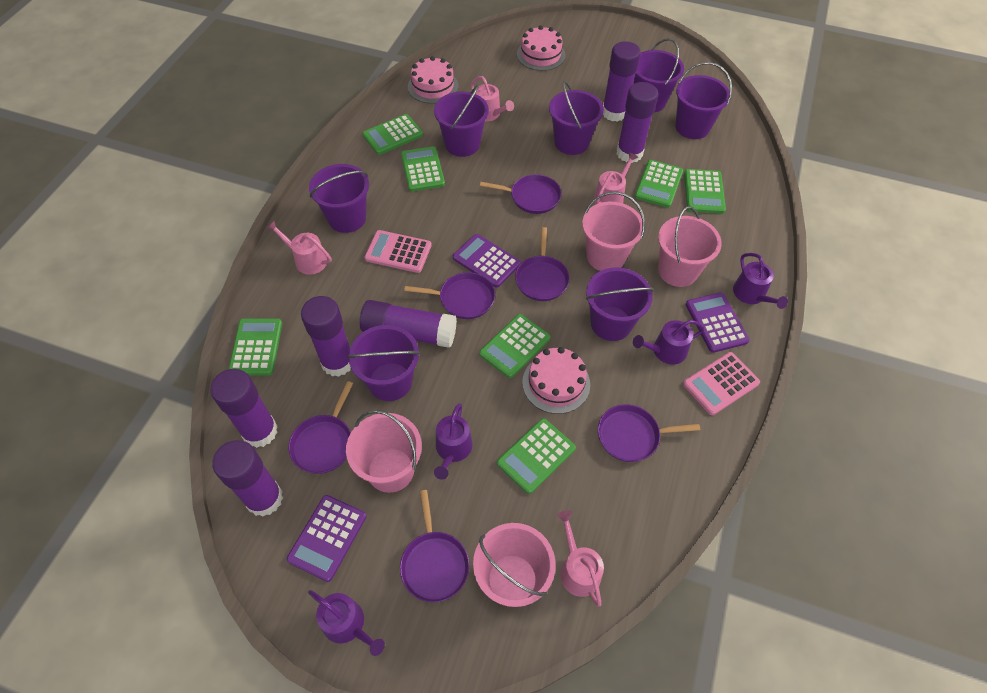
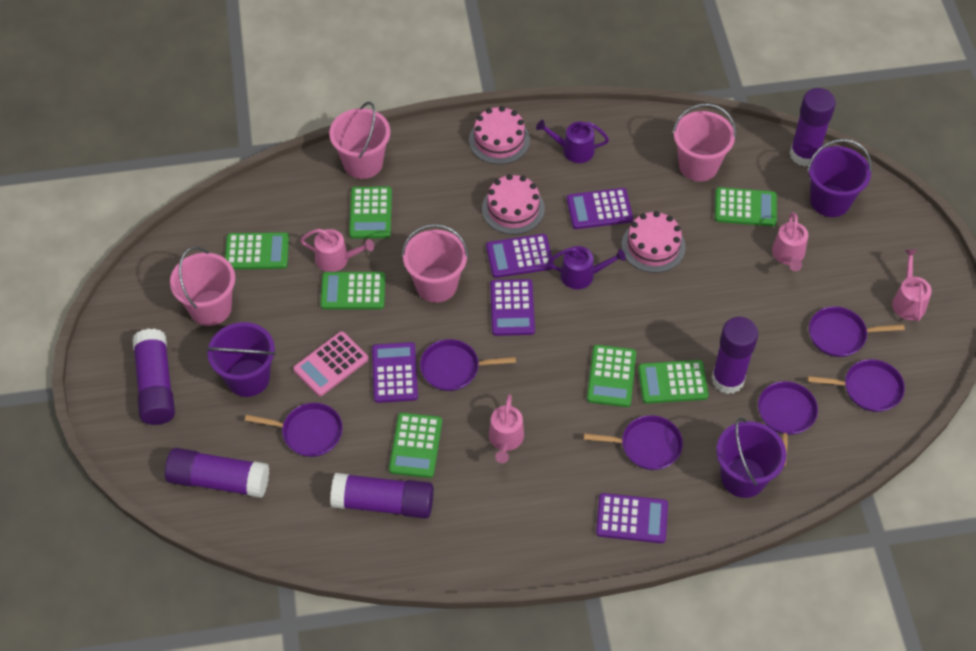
pink calculator: [365,230,432,273] [683,352,760,415] = 2 -> [293,331,368,396] = 1
purple bucket: [309,164,369,233] [347,325,420,401] [434,85,489,157] [549,81,604,155] [586,267,654,341] [633,38,684,112] [676,62,732,139] = 7 -> [206,322,276,397] [716,417,786,498] [807,139,872,217] = 3
purple calculator: [286,495,366,582] [453,234,521,288] [686,292,750,353] = 3 -> [372,342,418,403] [486,234,554,278] [490,279,535,336] [566,188,633,229] [596,493,668,543] = 5
purple glue stick: [210,369,278,448] [212,440,283,517] [301,296,351,377] [360,300,457,348] [603,41,641,122] [617,82,658,163] = 6 -> [132,328,175,425] [165,448,269,498] [330,473,434,519] [712,317,758,394] [789,88,836,167] = 5
purple watering can: [308,590,385,656] [434,403,473,480] [633,320,705,364] [733,253,788,309] = 4 -> [536,120,609,163] [547,246,626,289] = 2

